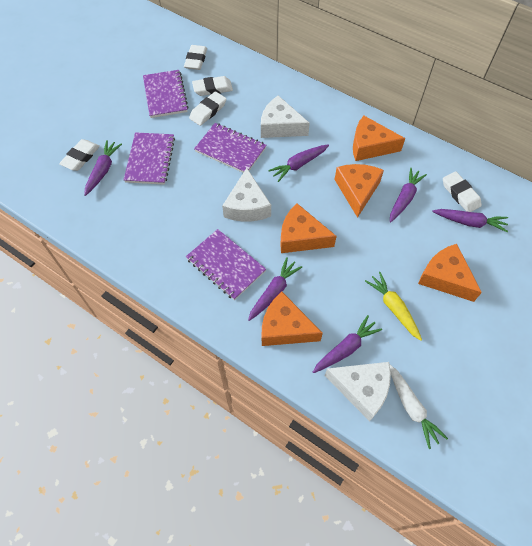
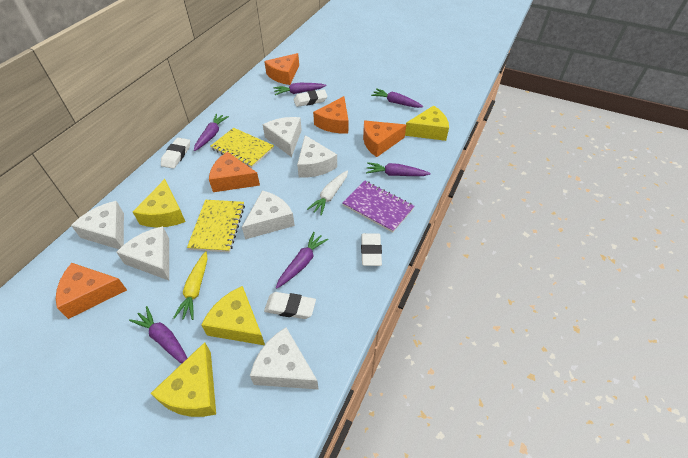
purple notebook: [124,132,175,185] [143,70,188,118] [186,229,266,300] [194,123,266,173] = 4 -> [342,181,414,233] = 1
white cheese: [222,168,271,222] [261,95,310,138] [325,362,391,421] = 3 -> [71,201,124,249] [116,226,169,280] [242,191,295,239] [250,328,319,390] [263,117,302,157] [297,135,337,177] = 6
white eraser: [59,139,100,171] [184,45,207,70] [189,91,226,126] [192,76,233,96] [443,171,482,212] = 5 -> [161,138,190,169] [264,292,316,319] [294,89,328,107] [361,233,382,266] = 4
yellow cheese: none = 0 -> [133,179,185,227] [151,342,216,417] [201,286,265,345] [405,105,449,141] = 4
yellow notebook: none = 0 -> [187,200,245,252] [210,128,274,168] = 2

